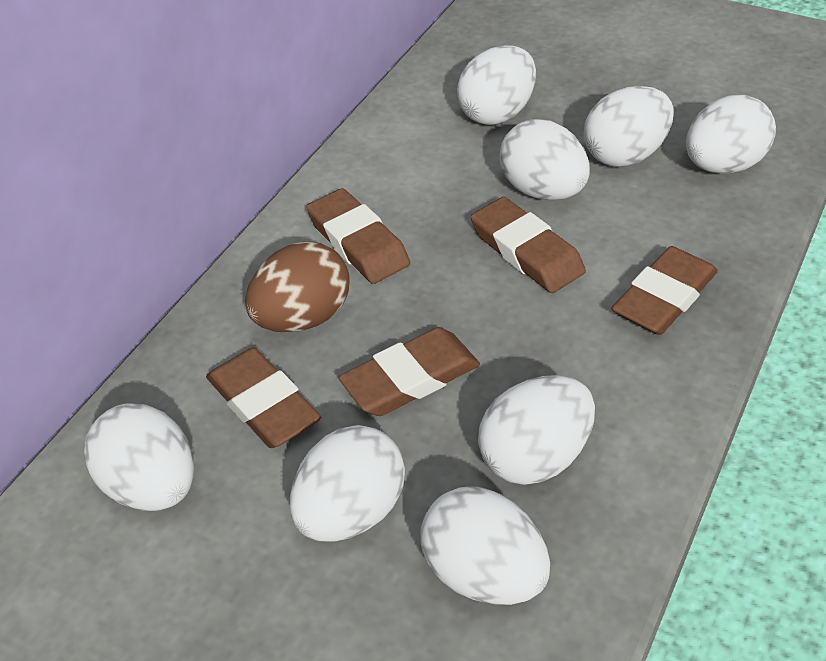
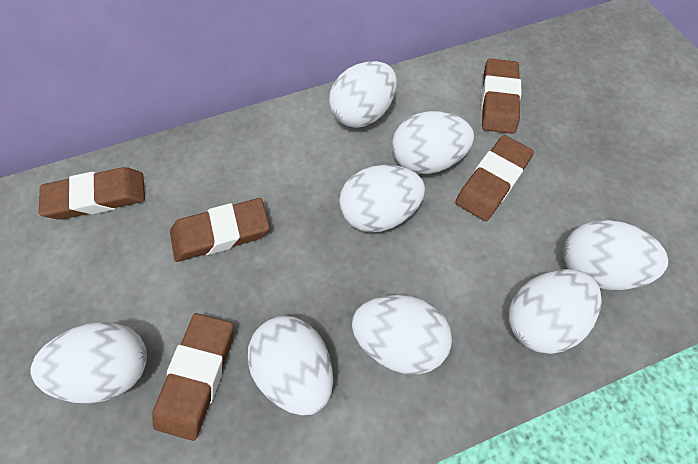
brown egg: [245,241,350,333] = 1 -> none = 0

